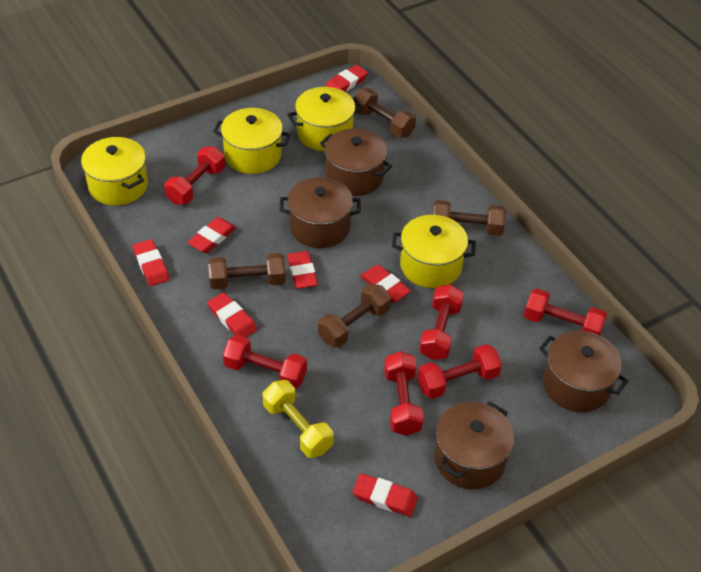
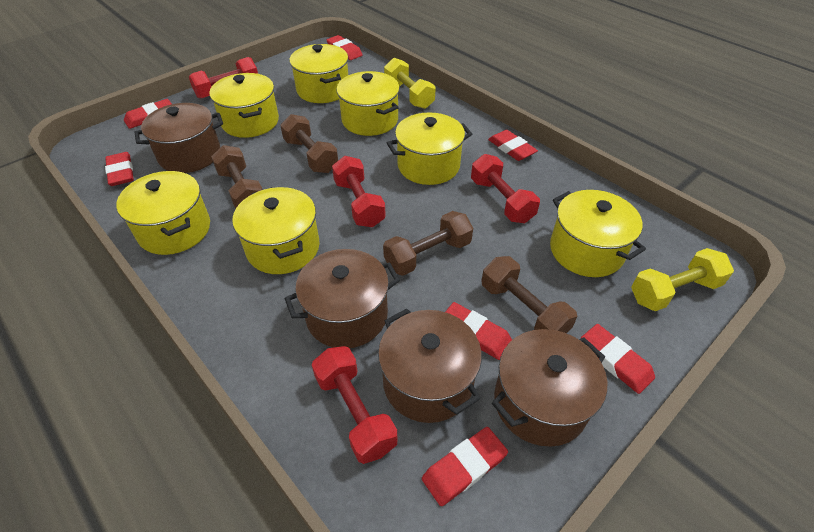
red dumbbell: [164,146,225,205] [223,335,307,389] [384,351,424,436] [417,344,502,399] [419,284,464,360] [524,289,607,335] = 6 -> [189,57,258,99] [312,346,398,464] [332,156,386,227] [471,154,540,223] = 4
yellow dumbbell: [263,380,334,458] = 1 -> [384,58,435,109] [631,248,734,311] = 2
yellow pot: [81,137,148,206] [213,108,291,174] [287,87,363,151] [392,215,476,288] = 4 -> [116,171,210,255] [209,73,279,138] [232,187,319,274] [289,44,348,103] [336,71,400,136] [387,112,472,185] [550,190,646,277] = 7

